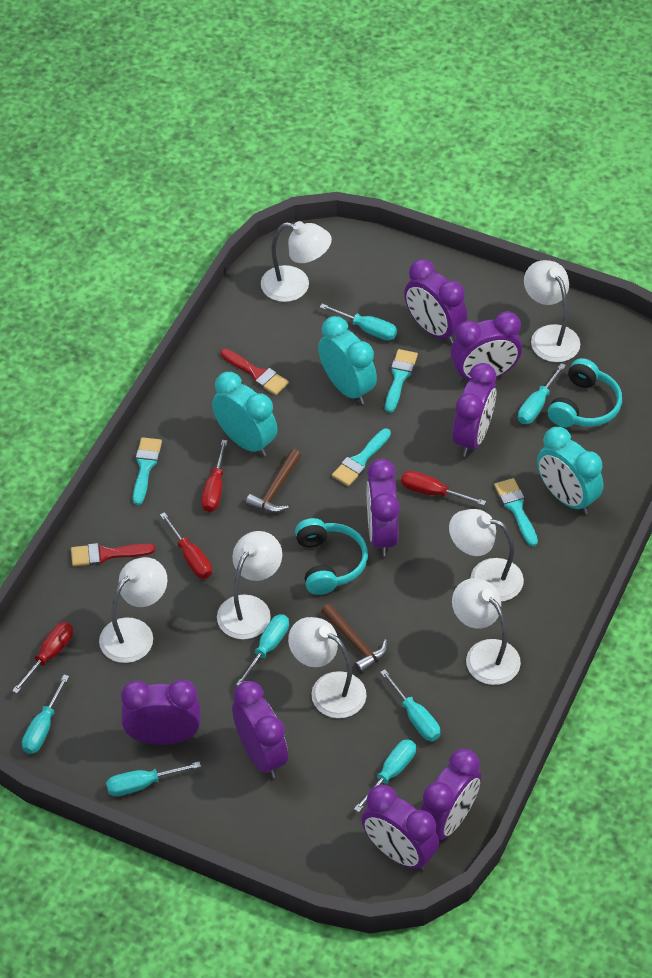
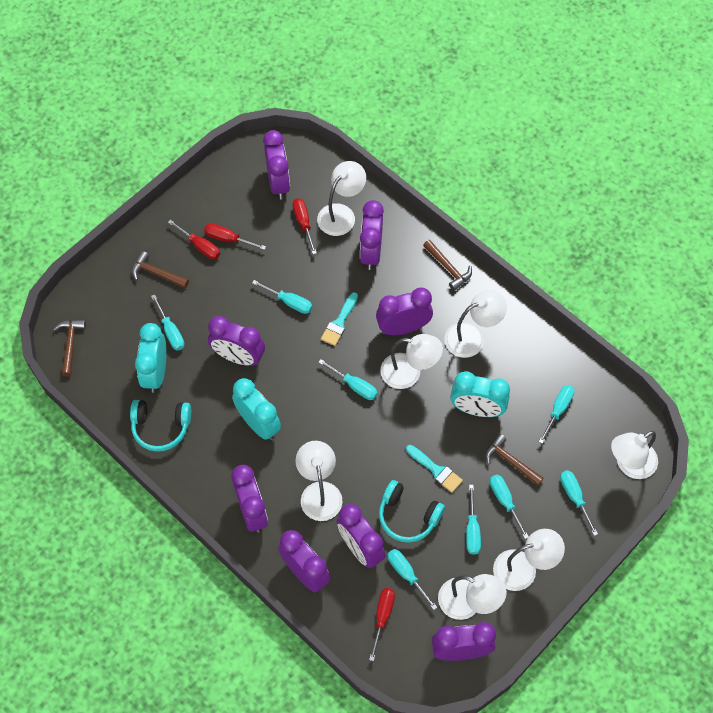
brown hammer: [246,449,301,513] [321,604,388,674] = 2 -> [53,319,86,376] [132,251,189,288] [423,240,472,291] [485,434,544,486] = 4
red brush: [71,543,155,566] [221,349,289,395] = 2 -> none = 0
turquoise brush: [133,437,162,505] [332,429,391,486] [385,349,418,413] [494,478,538,546] = 4 -> [321,292,358,346] [406,445,463,493] = 2
turquoise screwdriver: [22,674,69,754] [106,762,201,796] [236,614,289,686] [320,304,397,340] [354,739,416,812] [380,669,440,741] [518,363,566,424] = 7 -> [151,294,185,351] [252,280,312,314] [318,359,378,400] [388,549,438,610] [466,485,481,555] [490,475,529,539] [539,385,575,444] [560,470,598,536] = 8

